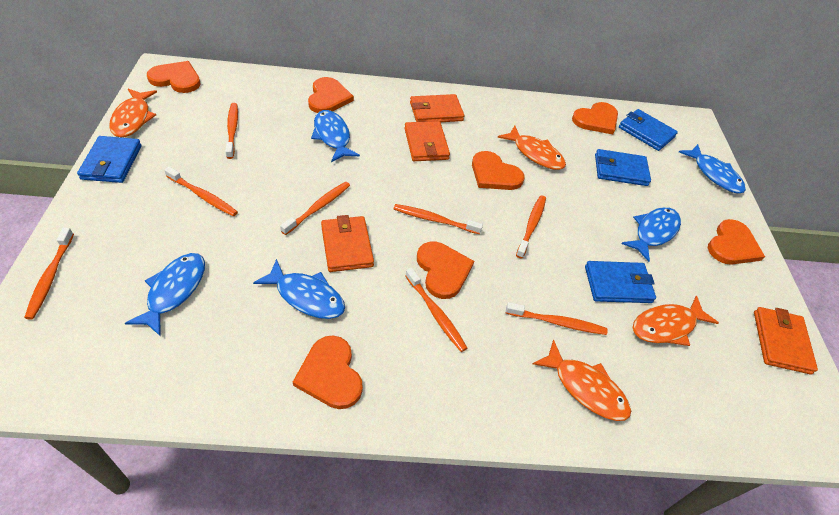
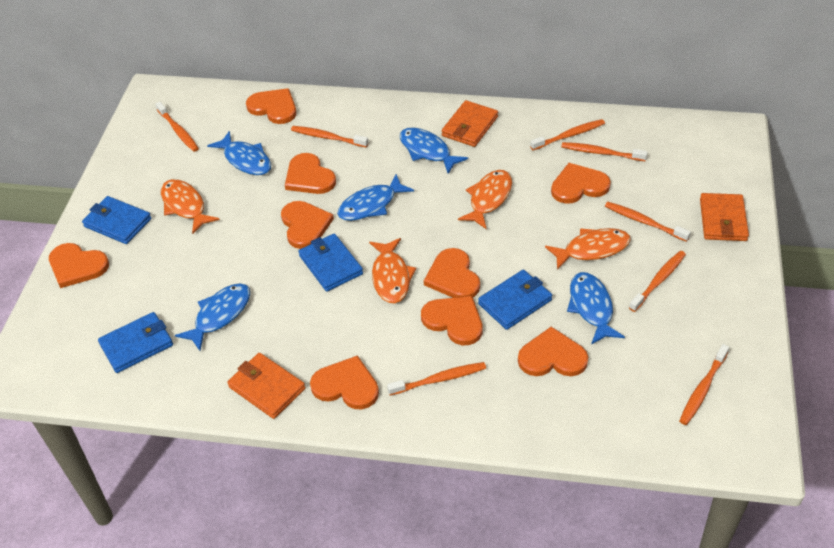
orange heart: [147,61,201,93] [293,335,363,409] [308,77,354,113] [417,242,474,299] [472,151,524,190] [572,102,618,134] [708,219,765,265] = 7 -> [49,243,109,288] [246,88,296,124] [281,201,334,249] [285,153,336,194] [310,355,379,410] [421,296,483,345] [424,248,480,298] [518,327,588,376] [551,163,611,204] = 9
orange wallet: [321,215,374,272] [404,121,450,161] [410,94,464,122] [754,307,818,374] = 4 -> [227,353,306,419] [442,100,498,147] [700,193,749,241] = 3

